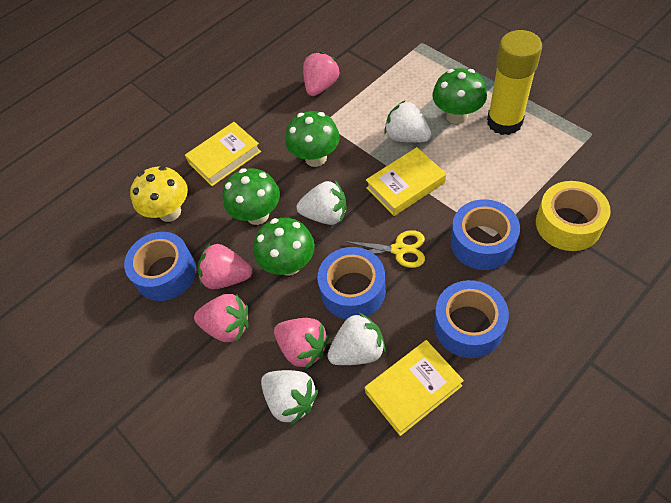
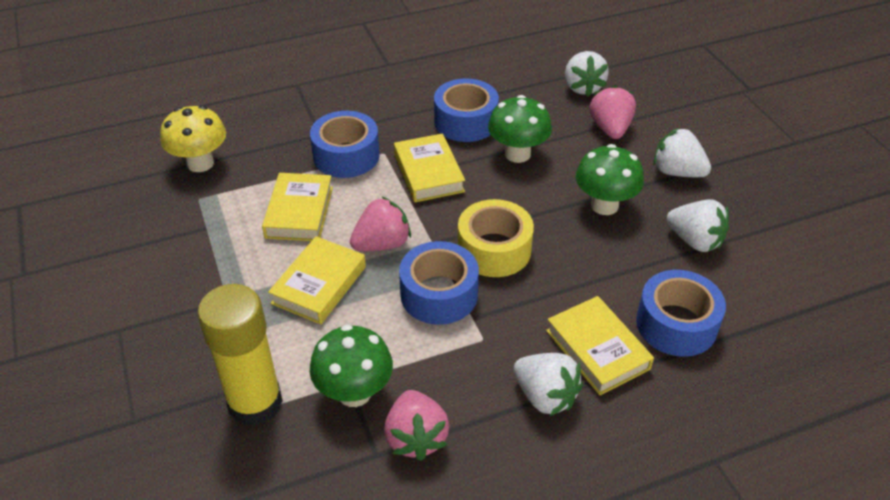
green mushroom: [222,168,280,225] [254,218,315,276] [285,111,340,167] [432,68,487,124] = 4 -> [310,324,393,407] [488,95,552,163] [576,144,644,215] = 3
pink strawberry: [194,294,248,342] [198,243,252,289] [274,318,329,370] [303,52,340,96] = 4 -> [350,197,411,251] [384,390,449,461] [590,85,636,139] = 3
yellow book: [185,122,261,186] [365,340,464,436] [366,147,446,216] = 3 -> [262,173,333,241] [268,236,366,325] [394,133,465,202] [546,296,654,395] = 4
yellow scissors: [344,230,425,268] = 1 -> none = 0

